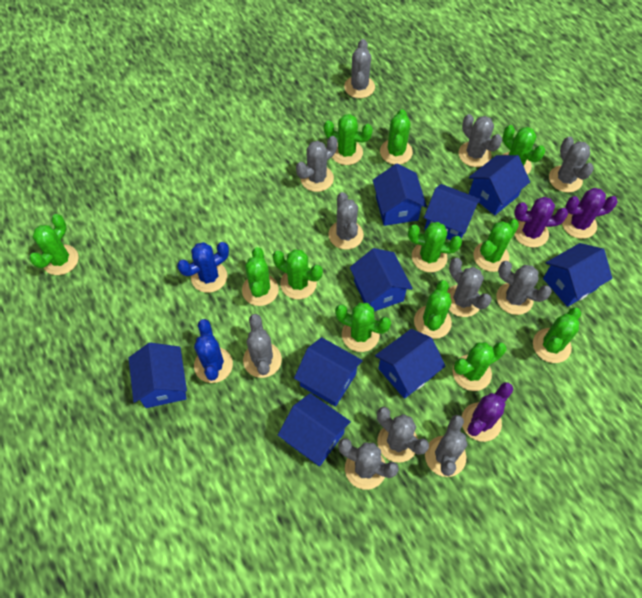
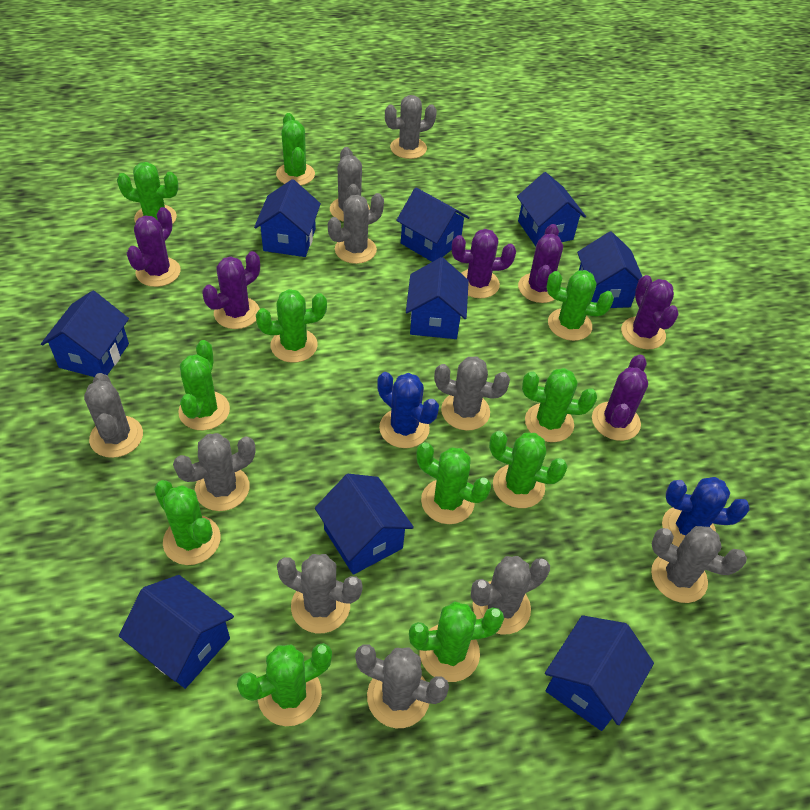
green cactus: [29,214,79,275] [242,247,279,306] [273,249,323,299] [324,114,373,165] [335,303,391,352] [380,109,413,165] [408,222,462,272] [414,280,452,339] [453,342,506,391] [473,219,519,272] [503,125,545,175] [533,307,581,363] = 12 -> [117,162,179,224] [154,480,221,565] [178,340,230,430] [237,643,332,726] [256,289,327,363] [276,113,315,185] [409,601,504,682] [416,442,491,524] [489,431,568,508] [522,368,597,442] [547,270,614,341] = 11
grey cactus: [243,314,282,378] [296,136,338,192] [328,192,364,250] [338,438,399,490] [344,39,375,98] [377,407,429,463] [425,415,468,477] [447,258,492,317] [459,114,502,167] [496,261,552,315] [549,137,594,192] = 11 -> [84,373,143,458] [173,433,255,511] [277,554,363,633] [328,193,384,264] [330,147,370,222] [355,644,449,728] [385,95,437,159] [434,356,510,431] [471,556,550,635] [651,526,747,603] = 10
purple cactus: [462,382,513,442] [514,197,568,248] [562,188,618,239] = 3 -> [127,207,181,287] [202,251,260,329] [452,229,516,298] [518,224,563,303] [592,355,648,441] [621,275,679,349] = 6

